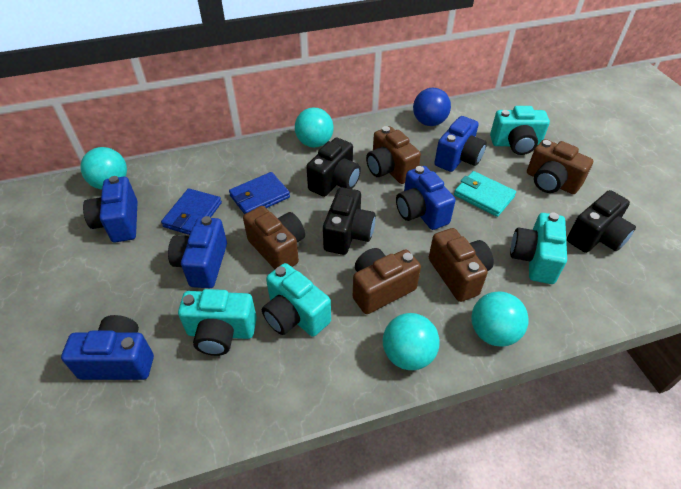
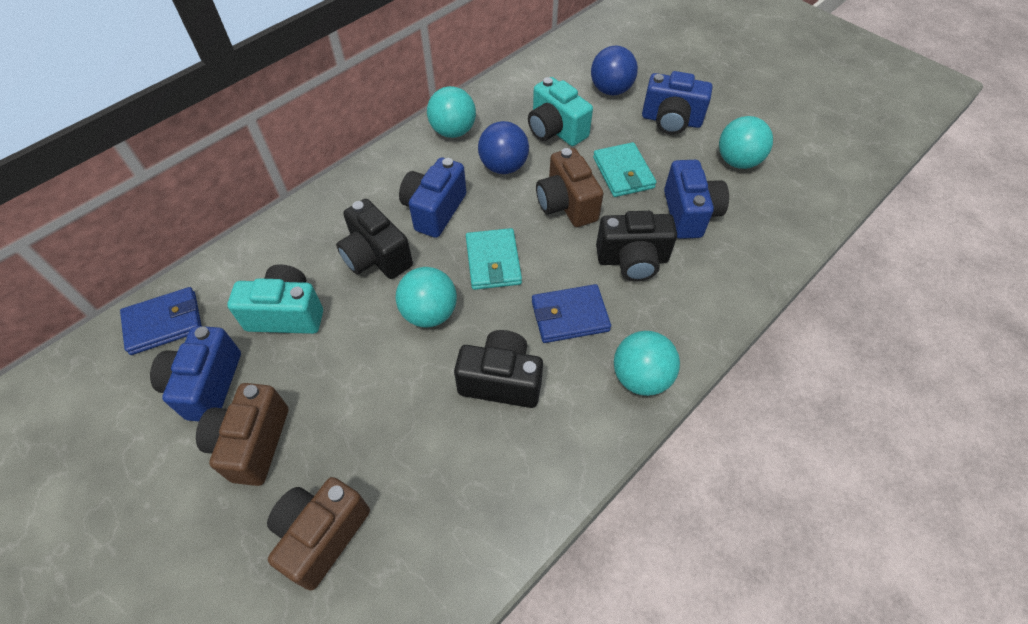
blue ball: [413,88,451,126] = 1 -> [478,121,529,174] [591,46,638,95] = 2
blue camera: [61,315,154,380] [83,176,138,242] [168,216,227,288] [396,166,456,230] [434,116,487,172] = 5 -> [150,326,241,421] [399,157,466,238] [642,71,712,135] [664,160,729,239] = 4
brown camera: [243,206,305,269] [353,248,421,314] [366,126,421,184] [429,228,494,302] [527,139,593,194] = 5 -> [196,383,288,486] [267,477,370,591] [536,148,603,227] = 3
turquoise camera: [178,289,257,356] [262,263,331,337] [490,106,550,155] [510,213,567,284] = 4 -> [228,264,323,334] [528,77,593,146] = 2
turquoise wallet: [454,171,516,217] = 1 -> [466,228,522,290] [593,142,656,197] = 2

